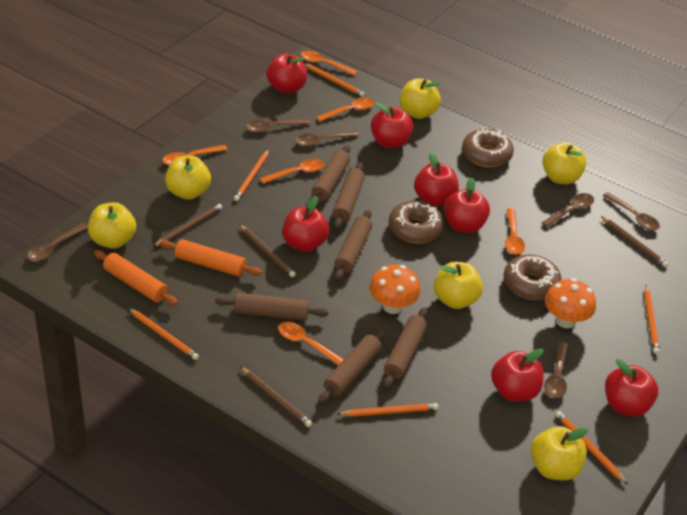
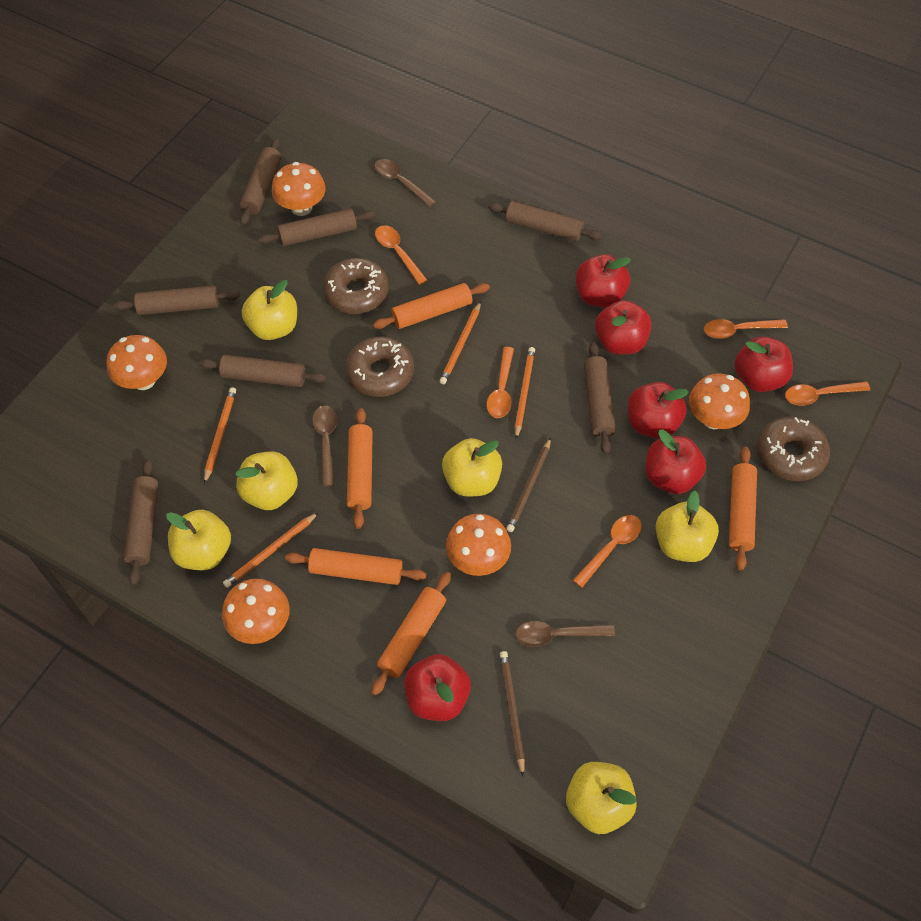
brown pencil: [153,204,222,247] [239,224,296,277] [240,367,312,427] [601,216,668,267] = 4 -> [500,651,525,776] [506,438,551,532] = 2
brown rolling pin: [215,293,329,321] [312,145,350,206] [318,328,386,403] [332,162,365,229] [334,210,372,280] [383,307,428,388] = 6 -> [113,285,240,315] [124,459,159,586] [199,355,327,387] [240,138,281,225] [258,208,376,246] [488,201,602,241] [584,342,616,454] = 7
brown spoon: [27,223,88,262] [246,119,311,132] [295,131,359,146] [542,193,594,228] [544,342,568,398] [603,192,660,230] = 6 -> [312,406,337,487] [374,159,436,207] [515,621,615,647] = 3
orange mushroom: [369,265,421,314] [545,278,596,328] = 2 -> [107,335,167,390] [222,579,290,644] [271,162,326,216] [446,514,511,576] [689,373,750,429] = 5
orange pencil: [128,308,199,360] [234,150,269,201] [305,64,365,97] [336,403,438,417] [555,411,628,485] [644,285,660,354] = 6 -> [204,387,236,484] [223,512,319,588] [439,301,481,384] [515,347,535,439] = 4
orange rolling pin: [94,250,178,306] [160,239,262,277] = 2 -> [285,548,426,585] [347,408,373,529] [371,572,451,696] [373,283,490,329] [729,447,757,571] = 5
orange spoon: [162,145,228,165] [260,159,324,184] [278,322,344,365] [301,51,358,76] [316,97,374,122] [505,208,525,255] = 6 -> [375,225,427,285] [486,347,514,418] [573,515,641,588] [704,319,788,339] [785,381,871,406] = 5
red apple: [267,54,307,94] [282,196,329,252] [371,102,413,148] [414,152,459,206] [444,178,490,233] [491,349,544,402] [605,359,658,417] = 7 -> [404,654,471,721] [576,254,631,308] [595,300,651,354] [628,382,689,439] [646,430,706,494] [735,337,793,392] = 6

